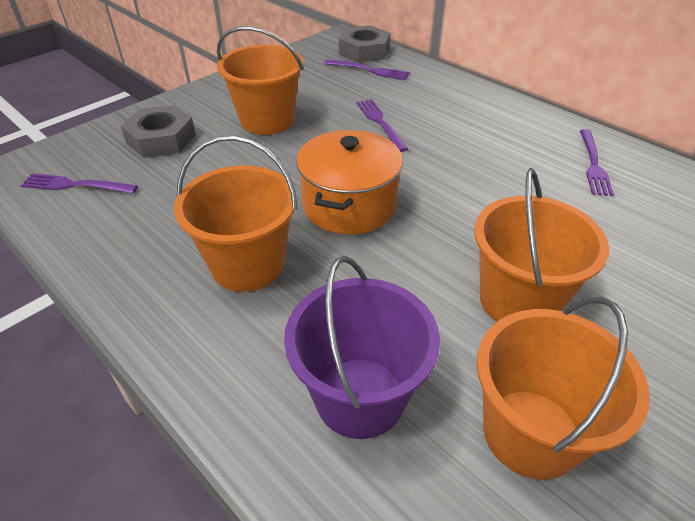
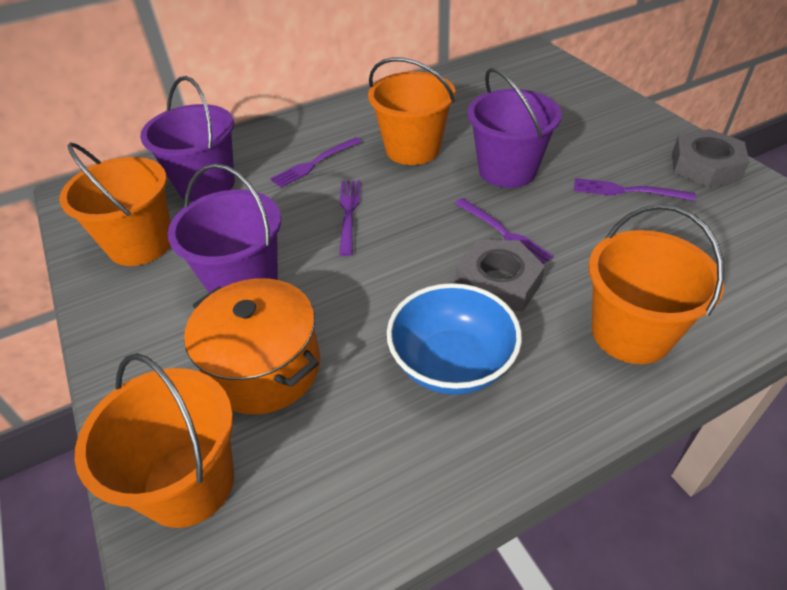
blue bowl: none = 0 -> [387,283,522,395] = 1
purple bucket: [284,256,440,439] = 1 -> [140,76,235,202] [168,163,281,293] [468,68,562,188] = 3

